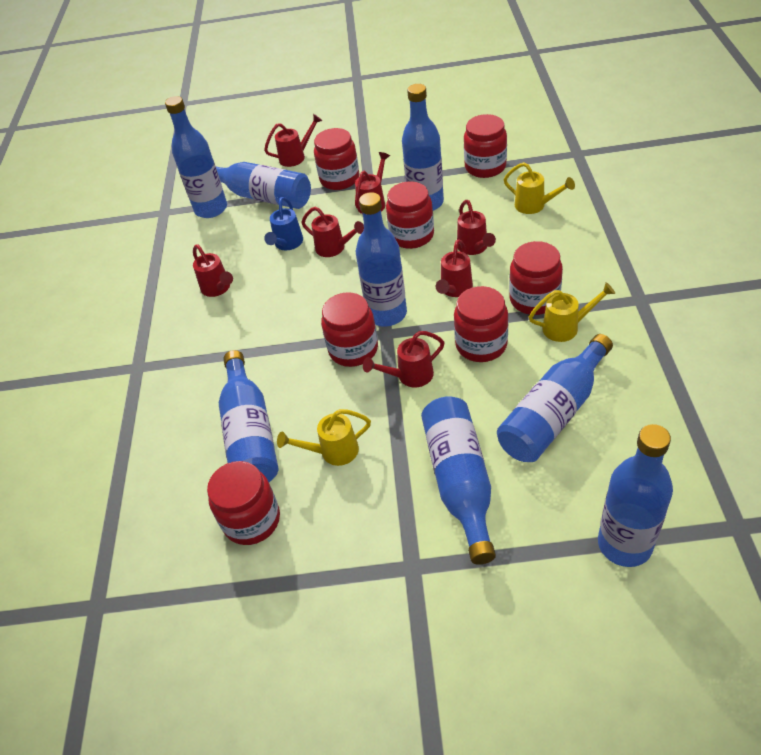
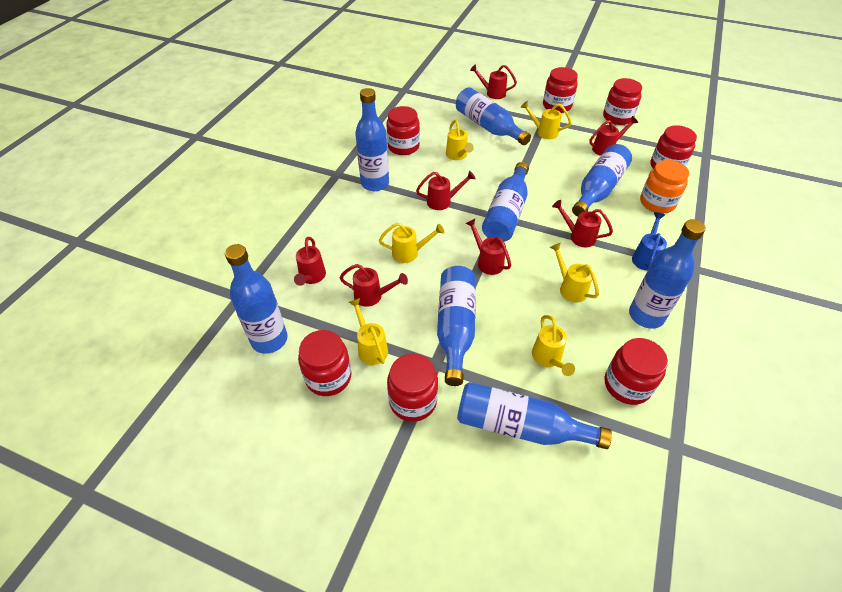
orange jar: none = 0 -> [640,160,689,213] = 1
yellow watering can: [277,409,371,466] [504,162,575,214] [529,282,615,342] = 3 -> [349,298,388,365] [379,223,444,263] [446,120,474,160] [521,101,571,139] [532,315,575,376] [550,243,599,302] = 6

